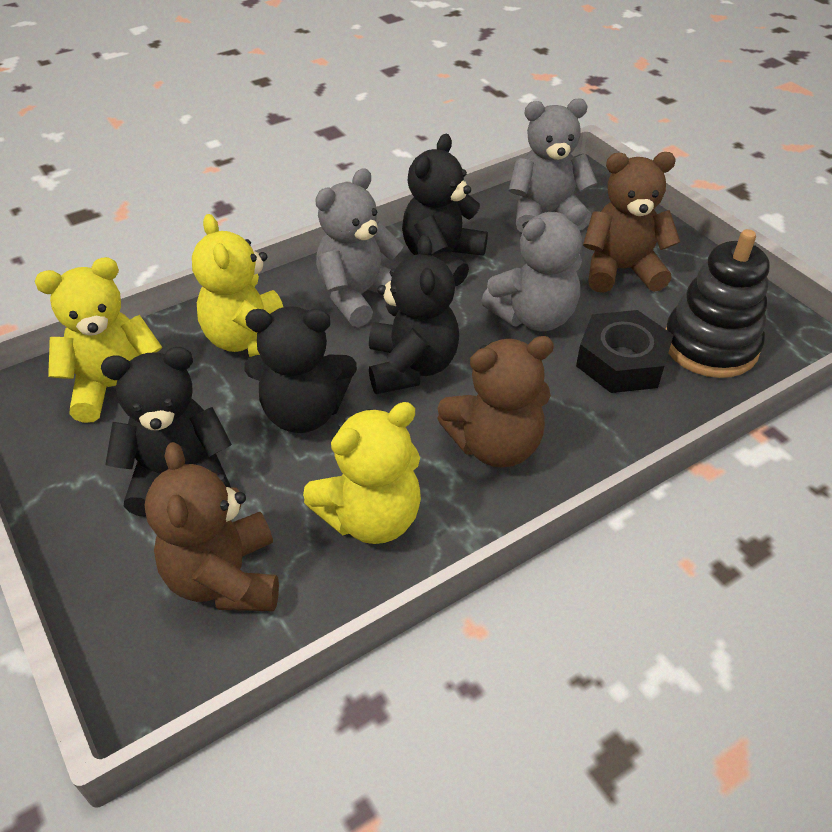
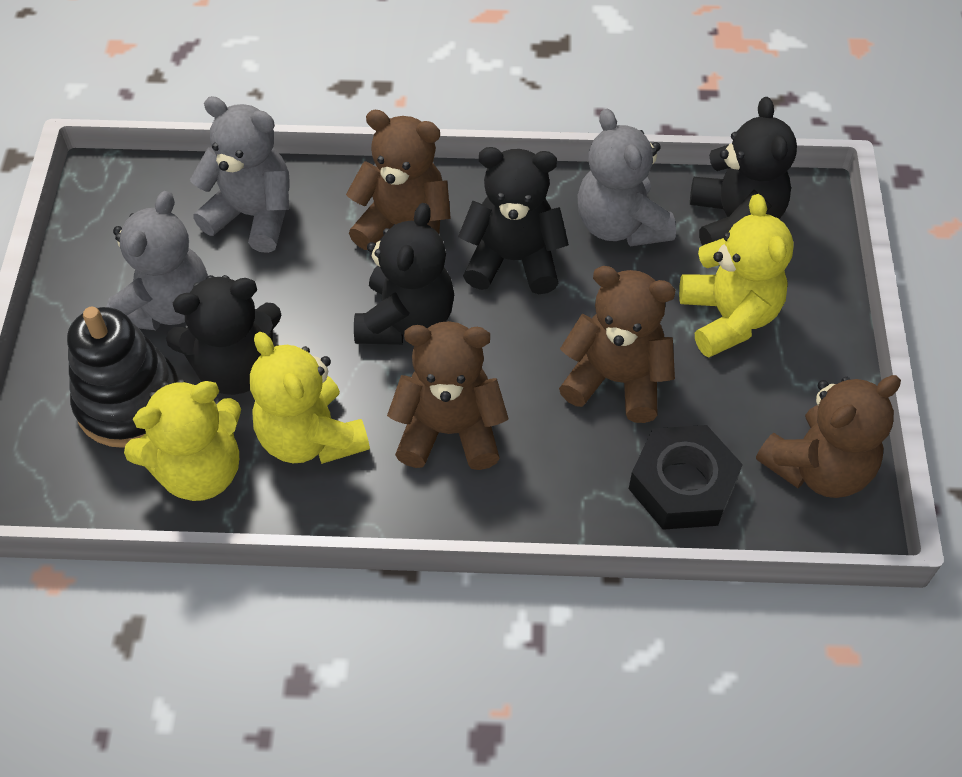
brown teddy bear: [145,442,279,611] [437,336,554,468] [583,152,680,293] = 3 -> [346,110,451,250] [387,321,508,470] [559,266,676,423] [756,375,901,498] = 4

